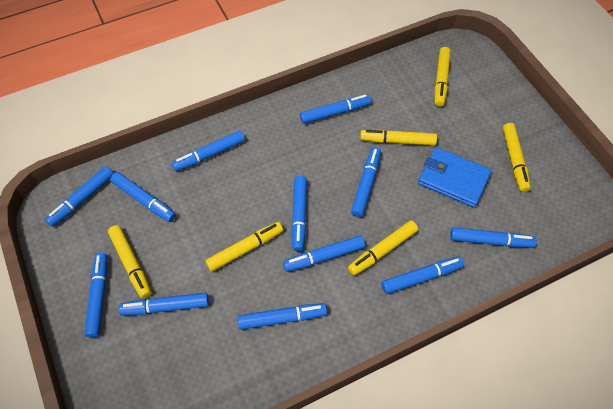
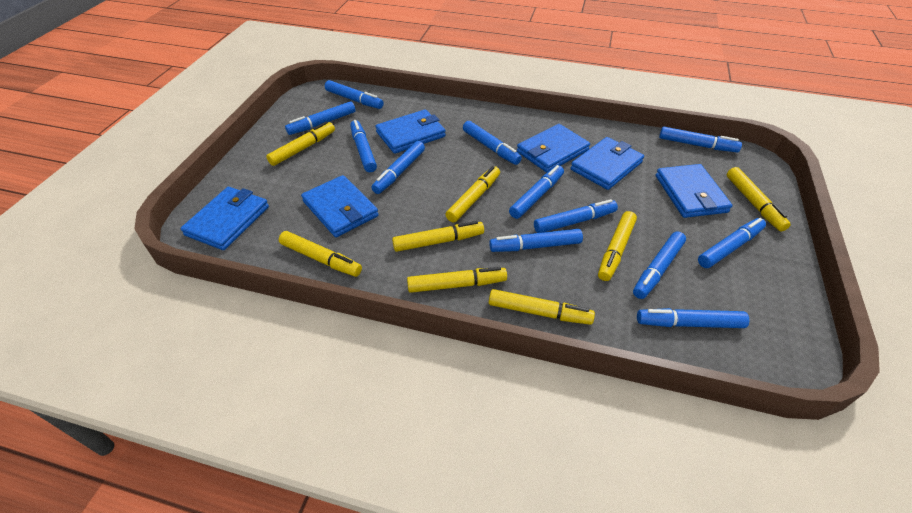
blue wallet: [418,147,492,208] = 1 -> [181,187,269,250] [301,175,379,237] [375,109,446,154] [517,124,590,173] [571,137,644,190] [656,164,733,218] = 6
yellow marker: [108,225,151,299] [205,222,283,272] [348,221,418,276] [360,130,437,146] [435,47,451,107] [503,123,531,192] = 6 -> [266,121,335,166] [279,231,362,277] [392,221,484,252] [407,267,507,293] [445,166,500,222] [489,289,595,325] [598,211,637,281] [727,167,791,231] = 8

